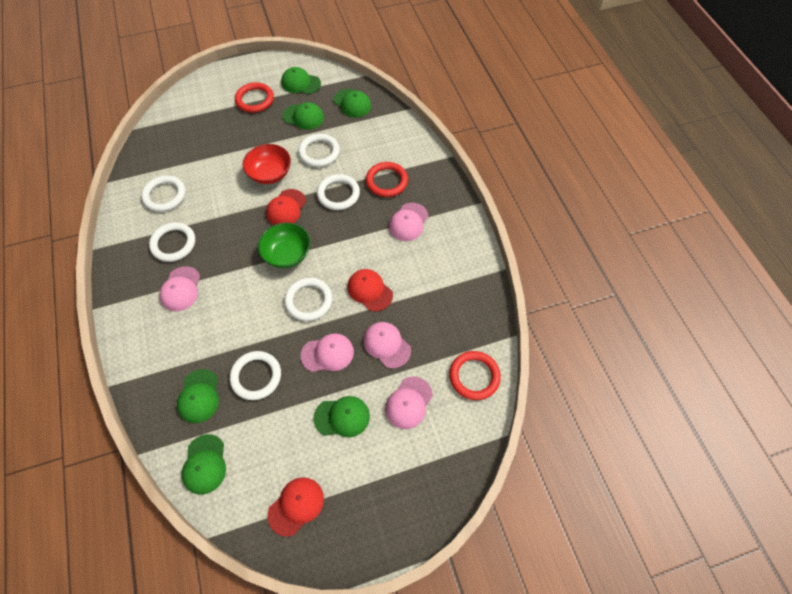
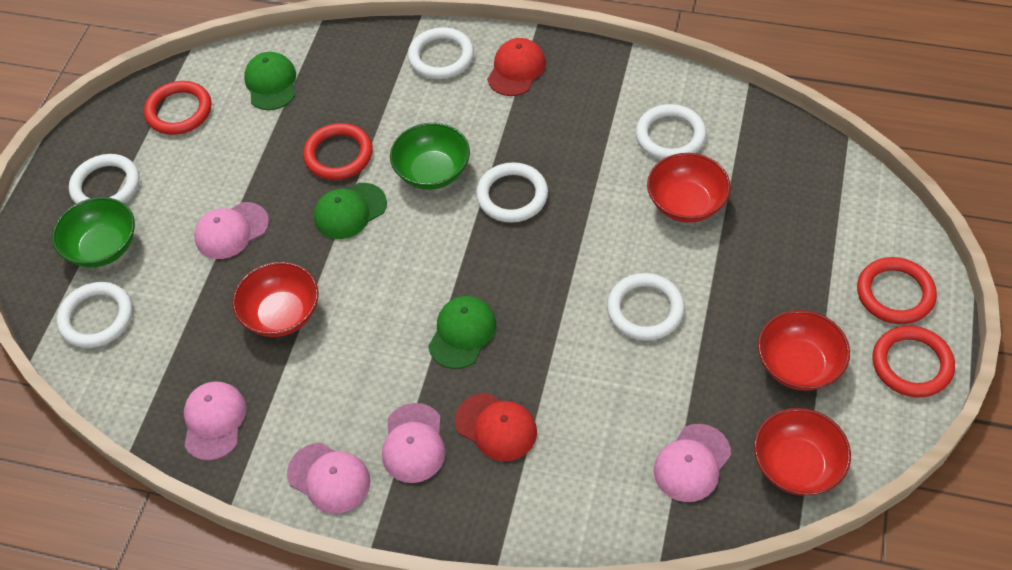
green bowl: [258,223,310,268] = 1 -> [52,197,135,267] [390,123,470,190] = 2
green cap: [177,369,219,423] [182,434,226,495] [281,67,321,94] [282,102,324,130] [313,396,370,437] [333,89,371,118] = 6 -> [244,52,296,110] [314,183,387,239] [428,296,496,369] = 3
red bowl: [243,144,291,184] = 1 -> [232,262,319,337] [647,153,731,223] [754,408,851,496] [758,310,850,391] = 4
red cap: [266,189,306,225] [267,477,324,537] [347,269,393,312] = 3 -> [455,393,537,461] [487,38,546,96] = 2
red ring: [235,82,274,113] [366,162,408,197] [449,351,501,400] = 3 -> [144,81,211,135] [303,123,373,180] [857,257,937,324] [873,326,955,397] = 4

